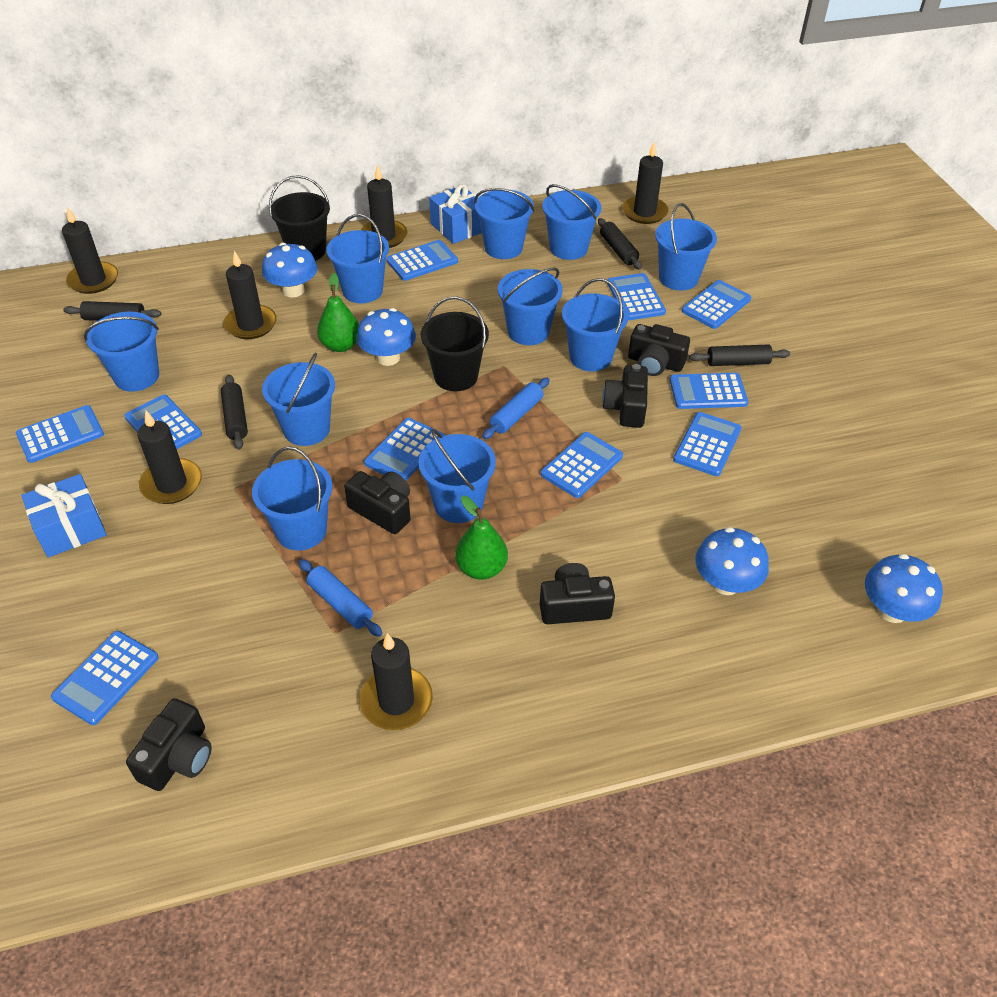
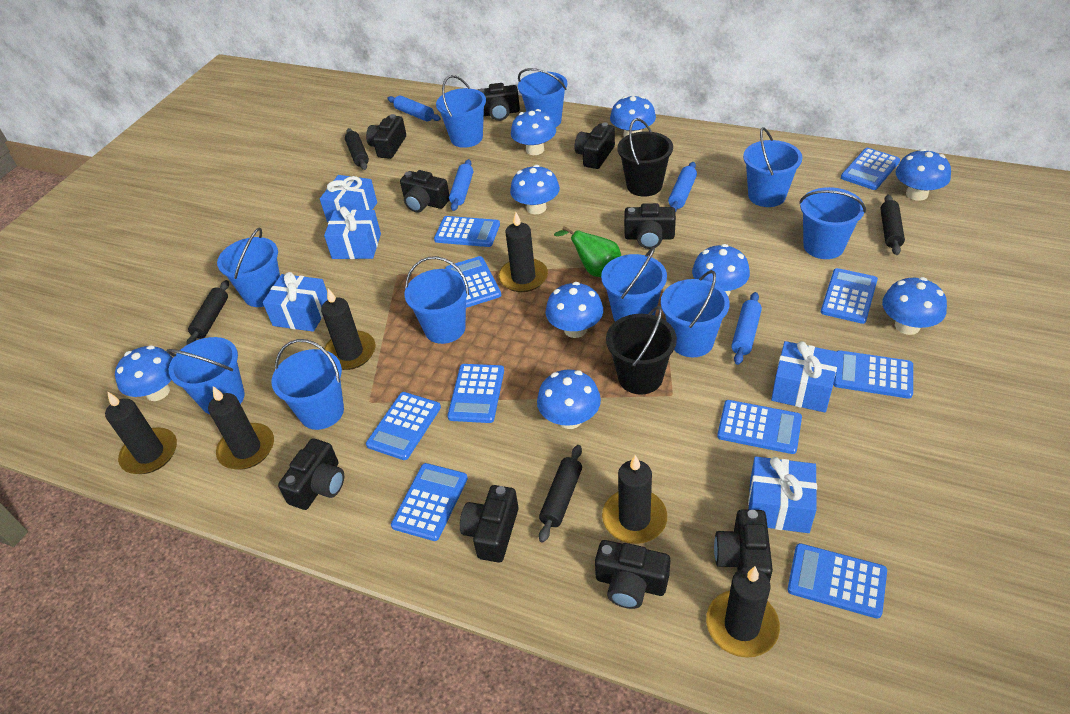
black camera: [126,698,212,791] [344,471,411,534] [540,563,615,624] [602,364,648,428] [628,324,690,376] = 5 -> [278,439,344,510] [366,114,406,159] [400,170,449,213] [460,485,519,563] [478,83,520,121] [574,123,615,169] [595,540,670,609] [624,203,676,249] [714,509,773,581] = 9
blue gift: [21,474,106,558] [429,184,482,244] = 2 -> [263,272,328,332] [320,175,377,222] [324,206,381,259] [748,456,817,533] [771,341,839,412] = 5
blue mushroom: [262,243,317,298] [357,308,416,366] [695,527,769,595] [865,554,943,623] = 4 -> [115,345,173,401] [510,165,560,214] [511,109,556,155] [537,369,601,429] [546,282,603,338] [610,96,656,137] [692,244,750,296] [882,277,947,335] [896,149,951,201] = 9
blue rolling pin: [299,559,383,637] [482,378,550,439] = 2 -> [387,95,441,122] [449,159,473,211] [668,162,697,212] [731,292,762,365] = 4
green pear: [317,273,359,352] [455,496,508,580] = 2 -> [554,226,621,277] = 1

